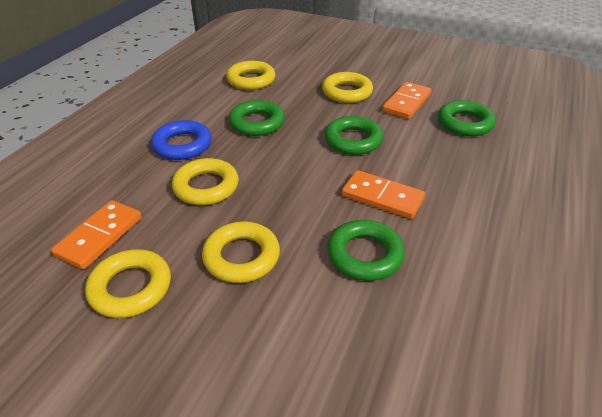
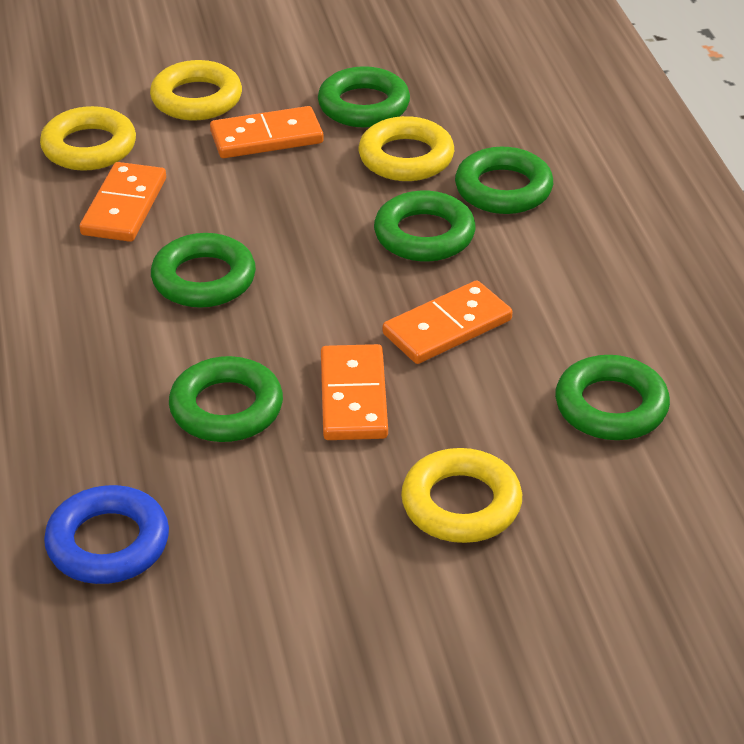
green ring: [229,100,285,136] [325,116,383,155] [327,220,405,281] [438,100,496,136] = 4 -> [151,233,256,308] [169,356,283,442] [318,66,410,128] [374,191,476,262] [455,147,553,214] [555,355,670,440] = 6
orange domino: [51,200,142,269] [342,170,425,219] [382,82,431,119] = 3 -> [80,162,166,242] [210,106,324,158] [321,344,388,440] [383,280,513,364] = 4
yellow ring: [85,249,171,318] [172,158,239,205] [202,221,280,283] [226,61,275,90] [322,72,373,103] = 5 -> [40,106,136,171] [150,60,242,121] [358,116,454,181] [401,448,522,543] = 4

